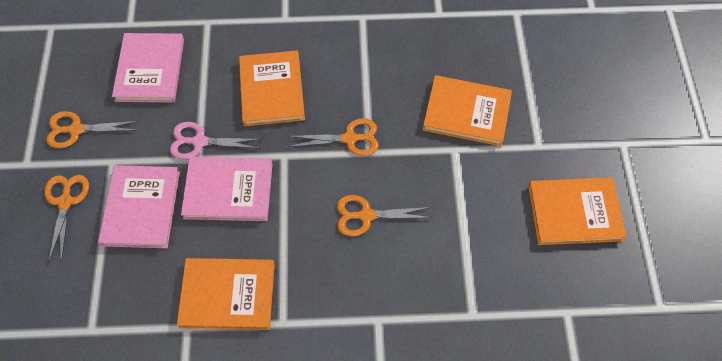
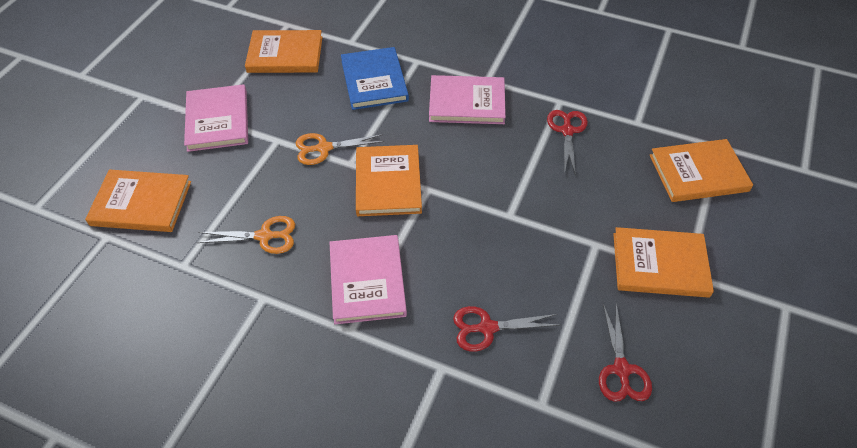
blue book: none = 0 -> [341,47,409,110] = 1
orange book: [177,258,275,330] [239,50,305,126] [423,75,512,146] [528,177,626,245] = 4 -> [85,169,191,232] [245,30,322,73] [356,145,422,216] [613,227,714,298] [650,139,753,202] = 5
orange scissors: [44,175,89,263] [46,111,139,148] [288,118,379,156] [337,195,432,236] = 4 -> [197,216,295,254] [296,133,384,165] = 2
pink scissors: [170,122,262,159] = 1 -> none = 0
red scissors: none = 0 -> [453,306,559,352] [547,110,588,176] [599,303,652,402] = 3

